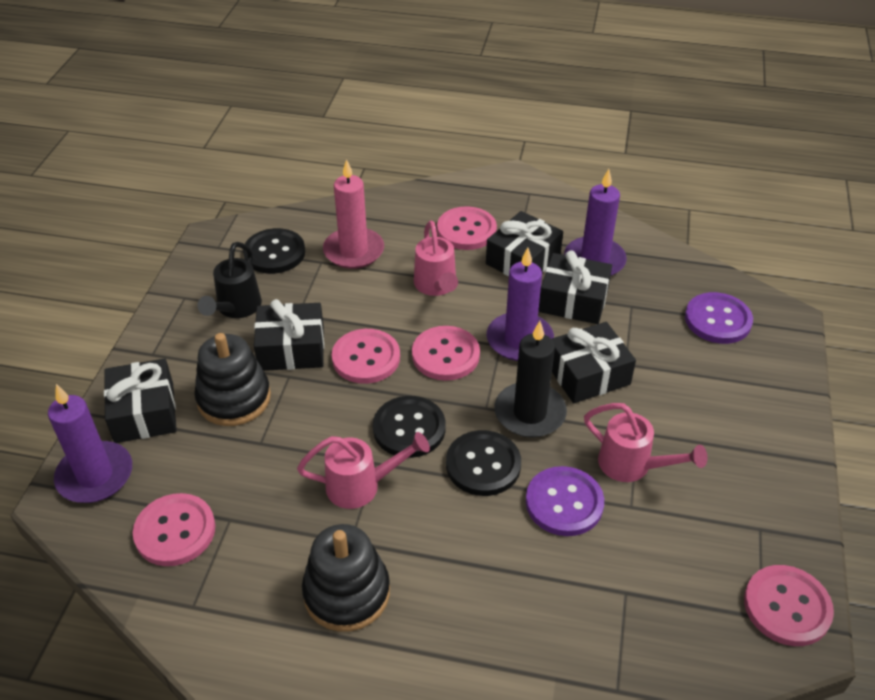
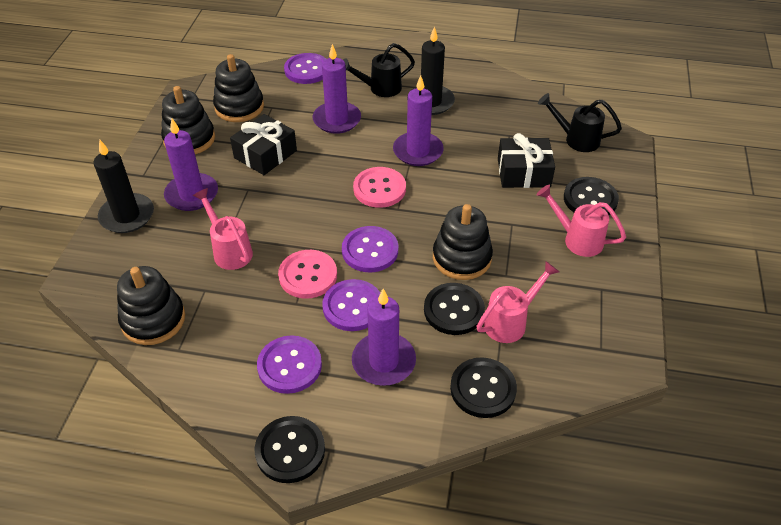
black button: [243,228,305,274] [373,396,446,458] [446,430,521,496] = 3 -> [255,416,325,483] [424,283,485,335] [450,357,517,418] [564,177,619,215] = 4
black candle: [494,321,567,438] = 1 -> [93,139,154,233] [407,26,455,115] = 2
black gift: [104,358,177,443] [254,299,324,371] [486,211,563,276] [538,250,612,324] [552,322,636,403] = 5 -> [230,114,297,175] [498,133,555,188] = 2
black stacking toy: [194,333,271,426] [302,524,390,632] = 2 -> [117,266,185,345] [161,86,215,154] [213,54,264,122] [433,204,493,280] = 4
black watering can: [198,242,262,318] = 1 -> [343,43,415,97] [538,93,622,152] = 2
pink button: [133,493,216,566] [332,329,400,384] [412,326,480,381] [437,206,497,250] [744,565,834,646] = 5 -> [278,250,337,299] [353,167,406,208] = 2
pink candle: [323,159,384,269] = 1 -> none = 0
purple button: [526,466,604,536] [685,292,753,344] = 2 -> [257,335,322,394] [284,53,326,84] [322,279,380,331] [342,226,398,272] = 4
purple candle: [48,384,132,503] [487,248,554,361] [564,169,627,276] = 3 -> [164,119,218,211] [313,44,361,134] [352,289,416,386] [393,75,444,166] = 4

